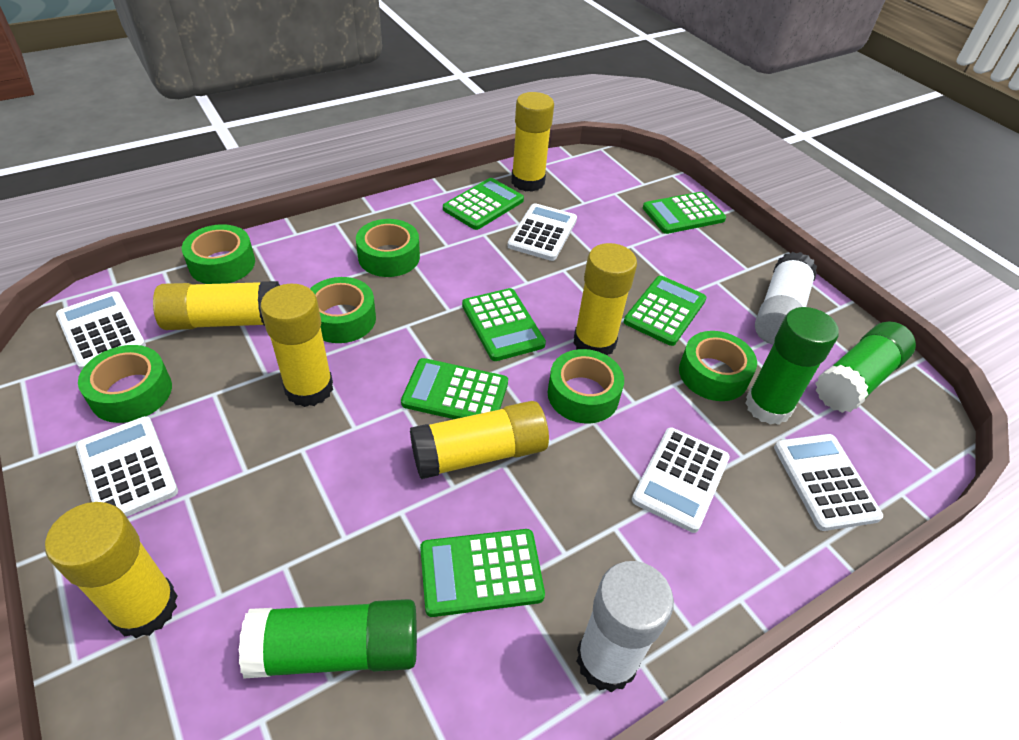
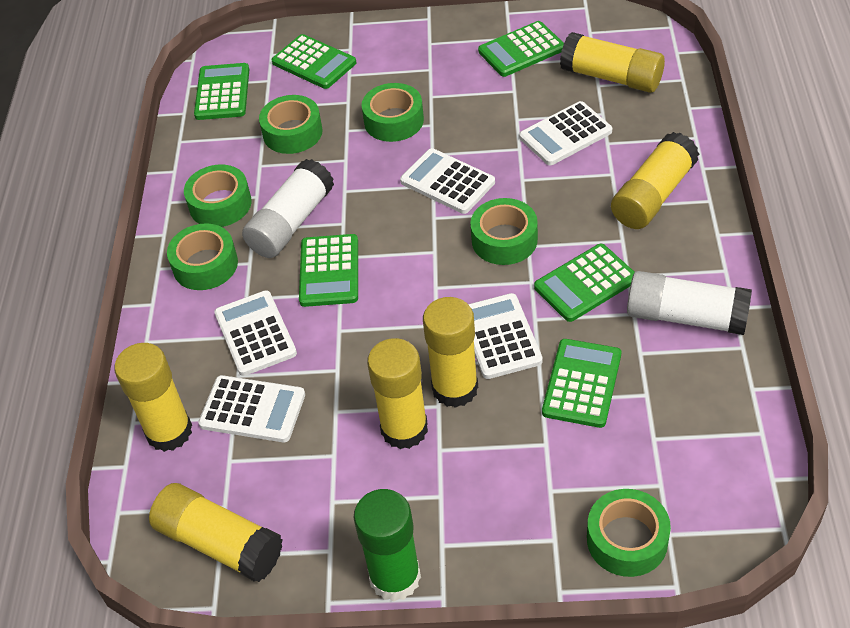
green glue stick: [239,599,417,679] [745,307,839,425] [815,321,916,413] = 3 -> [354,489,421,601] = 1

